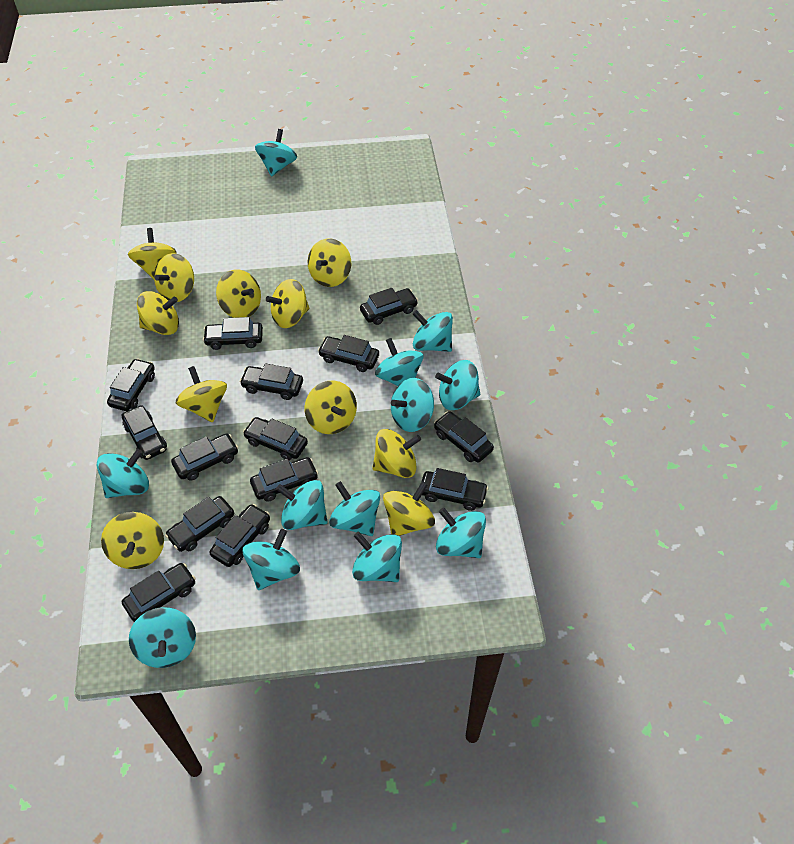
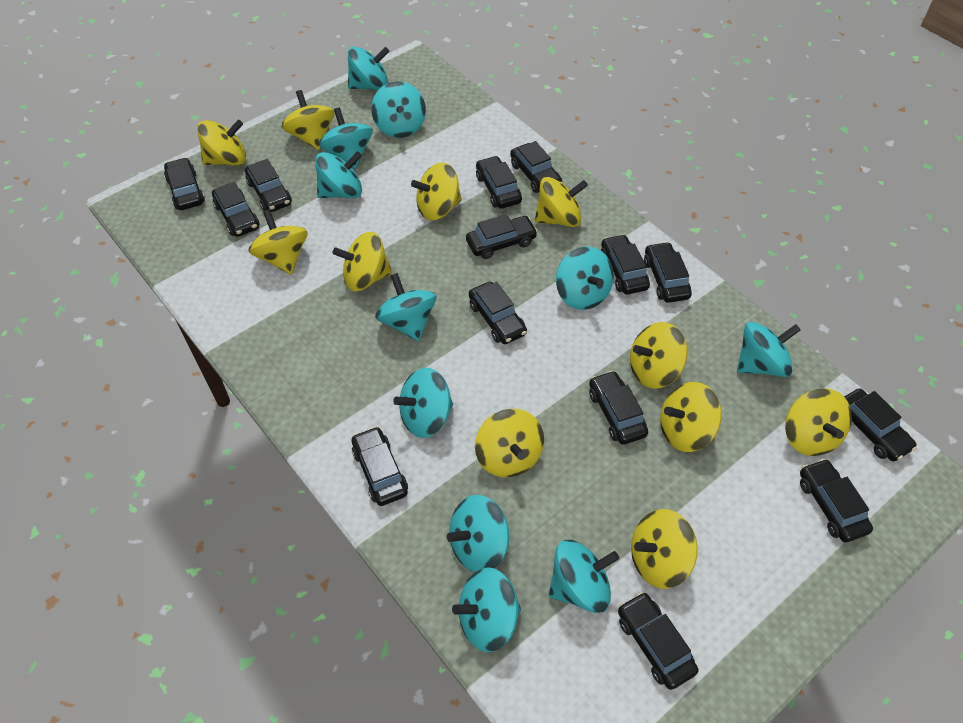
turquoise spinning top: [97,449,149,498] [129,607,196,668] [243,529,300,590] [255,129,297,177] [276,480,328,530] [329,481,380,536] [352,532,402,582] [375,338,423,386] [391,378,434,432] [412,310,453,352] [435,360,480,410] [436,507,486,558] = 12 -> [315,151,362,198] [319,108,373,169] [348,47,390,90] [371,81,426,138] [375,273,436,341] [393,368,453,438] [447,495,509,572] [452,567,521,652] [548,540,619,613] [556,247,614,310] [737,322,801,377] = 11

